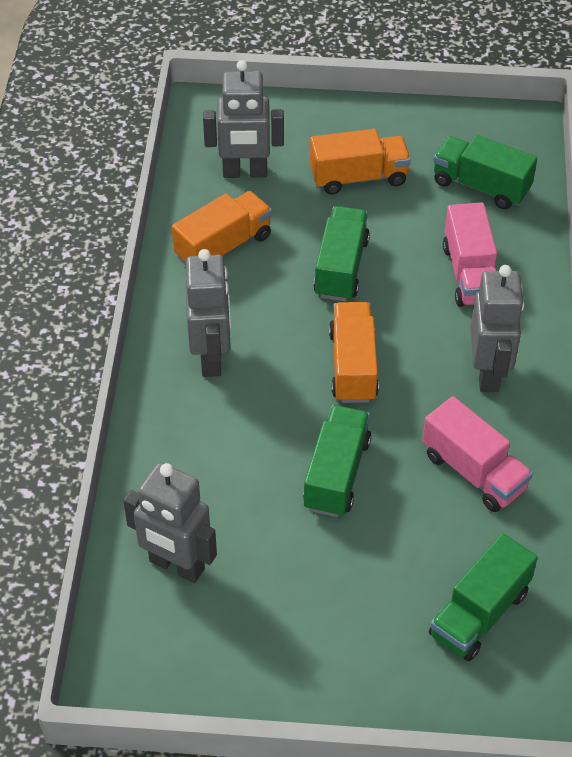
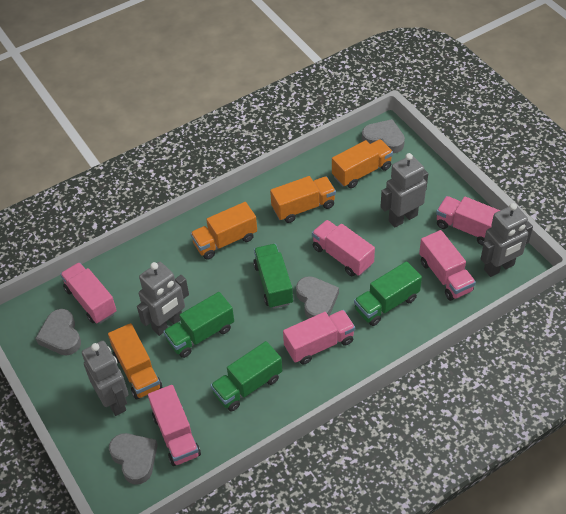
grey heart: none = 0 -> [35,309,81,355] [109,433,158,485] [296,276,339,319] [362,119,405,153] = 4
orange truck: [172,191,272,265] [310,129,411,195] [329,302,379,403] = 3 -> [108,323,162,400] [190,202,257,260] [270,176,336,223] [332,139,393,188] = 4
pink truck: [422,396,533,512] [443,202,497,307] = 2 -> [60,262,117,324] [148,385,201,466] [283,310,355,365] [312,220,375,276] [419,230,476,301] [436,196,500,245] = 6

